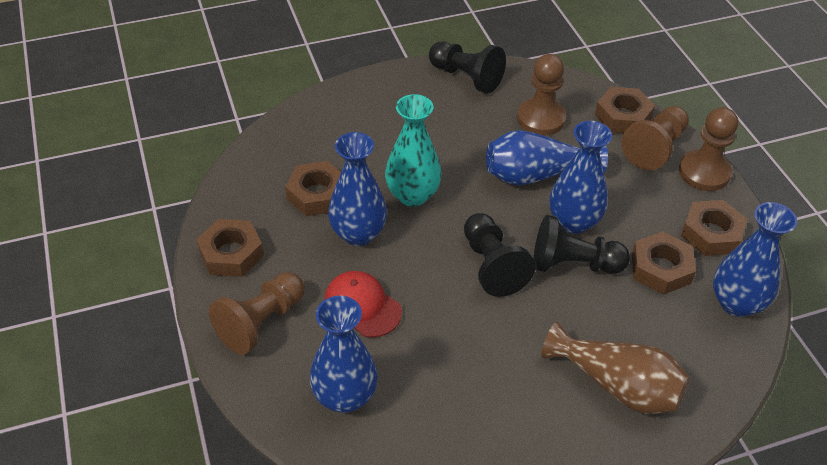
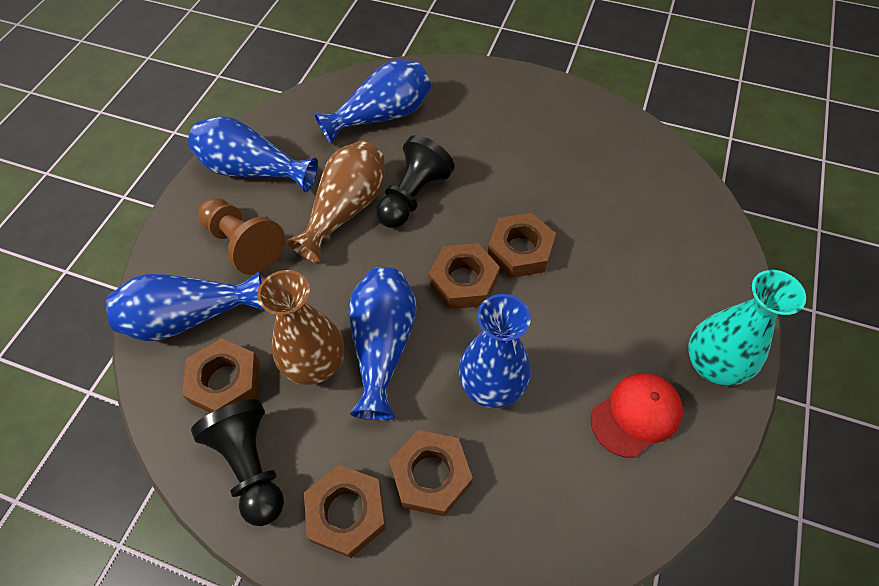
black pawn: [429,41,506,94] [464,213,535,297] [534,215,630,274] = 3 -> [191,399,284,526] [376,135,455,228] = 2
brown pawn: [209,272,305,355] [517,54,566,135] [621,106,689,170] [679,107,738,191] = 4 -> [198,198,285,275] = 1
brown vase: [542,322,690,414] = 1 -> [257,270,344,385] [286,141,385,263] = 2

